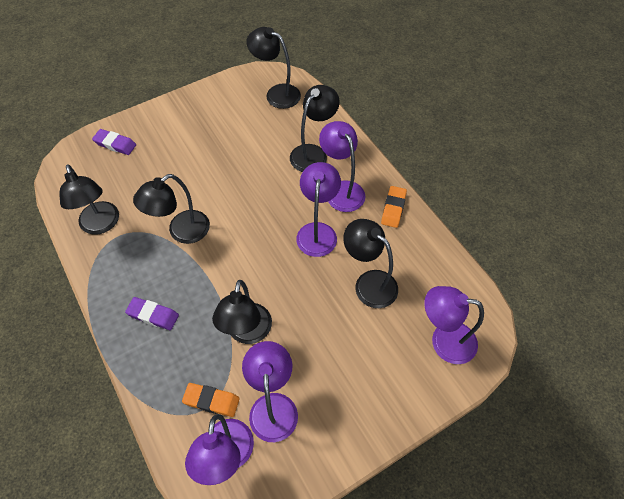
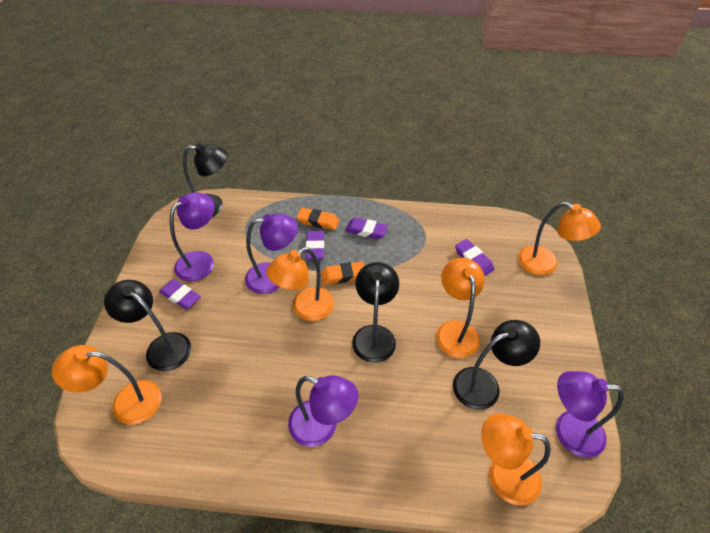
black lamp: [59,164,119,235] [133,174,210,244] [212,280,272,344] [246,27,301,109] [290,85,340,172] [343,219,398,308] = 6 -> [104,280,191,371] [183,143,228,217] [352,262,399,363] [453,320,540,410] = 4
orange lamp: none = 0 -> [52,345,161,424] [266,247,334,321] [436,258,485,358] [481,414,551,505] [518,202,601,276] = 5
purple eraser: [92,129,136,155] [125,297,179,330] = 2 -> [159,279,201,309] [306,231,324,259] [345,217,388,239] [455,239,494,276] = 4
purple lamp: [185,414,254,485] [242,341,298,442] [296,162,341,257] [319,121,365,212] [425,286,484,364] = 5 -> [170,192,215,281] [245,213,298,294] [288,375,358,447] [556,371,624,458] = 4

